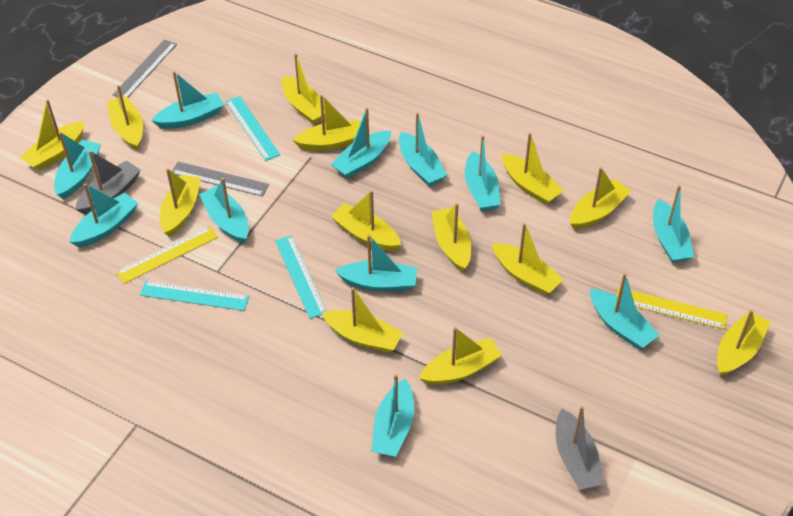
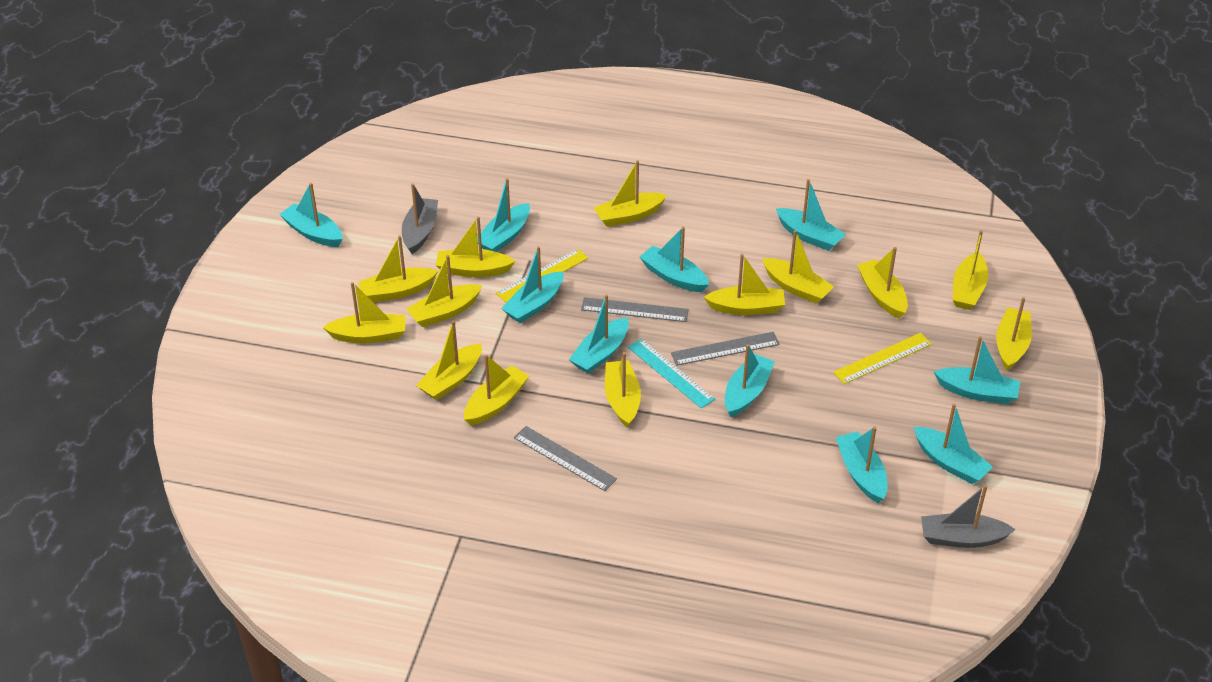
grey ruler: [113,40,177,97] [172,162,269,197] = 2 -> [514,426,617,491] [581,297,689,322] [671,332,780,366] = 3
turquoise boat: [54,132,101,199] [69,183,138,247] [151,71,224,129] [199,178,249,243] [331,108,391,178] [335,234,417,291] [371,374,414,457] [399,112,448,186] [465,135,501,211] [590,273,660,349] [653,185,694,263] = 11 -> [279,183,343,247] [477,178,530,252] [501,246,564,323] [569,294,629,374] [640,227,710,292] [725,344,775,417] [776,179,846,251] [836,427,888,503] [914,404,993,484] [934,336,1020,404] = 10
turquoise ruler: [140,281,249,311] [225,96,280,161] [275,235,327,319] = 3 -> [628,338,715,408] = 1

